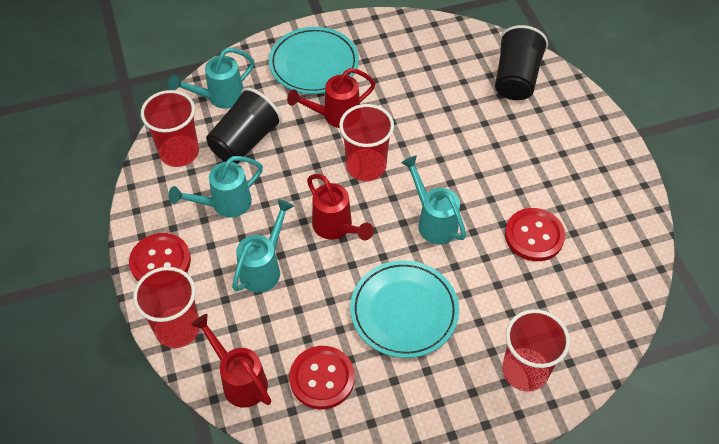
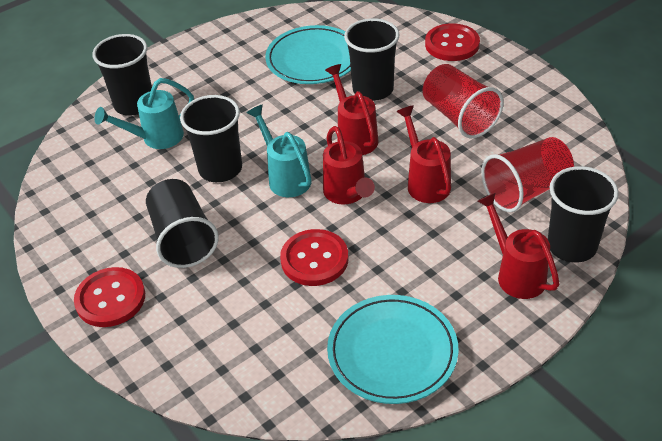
black cup: [206,88,282,164] [495,25,548,100] = 2 -> [92,34,152,115] [146,179,219,268] [180,95,242,182] [344,18,399,101] [548,166,619,263] = 5
red cup: [133,267,200,348] [141,90,199,167] [339,104,394,181] [502,309,570,392] = 4 -> [423,64,504,138] [481,137,574,212] = 2
red watering can: [191,314,271,408] [287,68,376,128] [307,174,374,240] = 3 -> [323,126,375,205] [325,64,379,155] [396,105,451,203] [477,193,560,299] = 4
turquoise watering can: [168,48,255,109] [169,156,263,217] [232,199,294,293] [401,155,466,244] = 4 -> [94,78,194,149] [247,105,311,197] = 2

